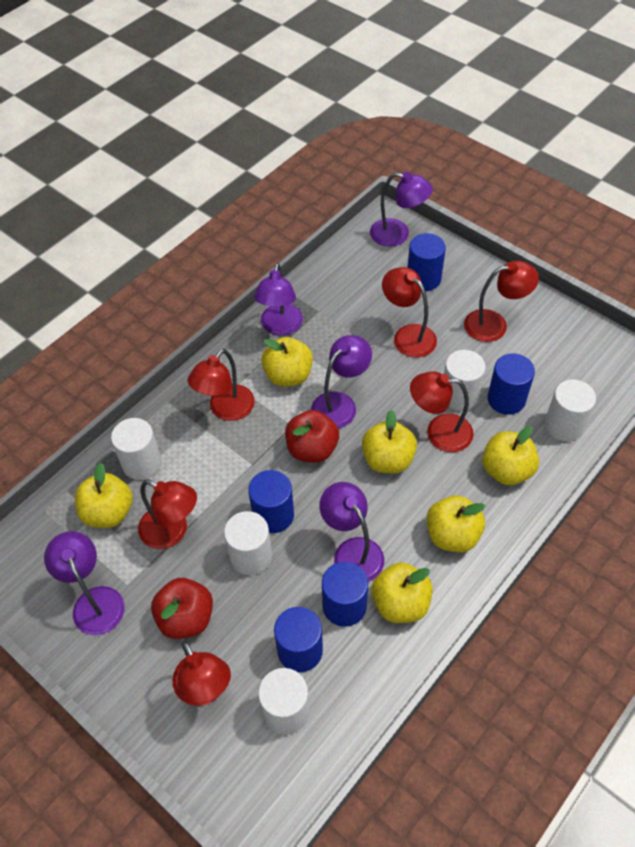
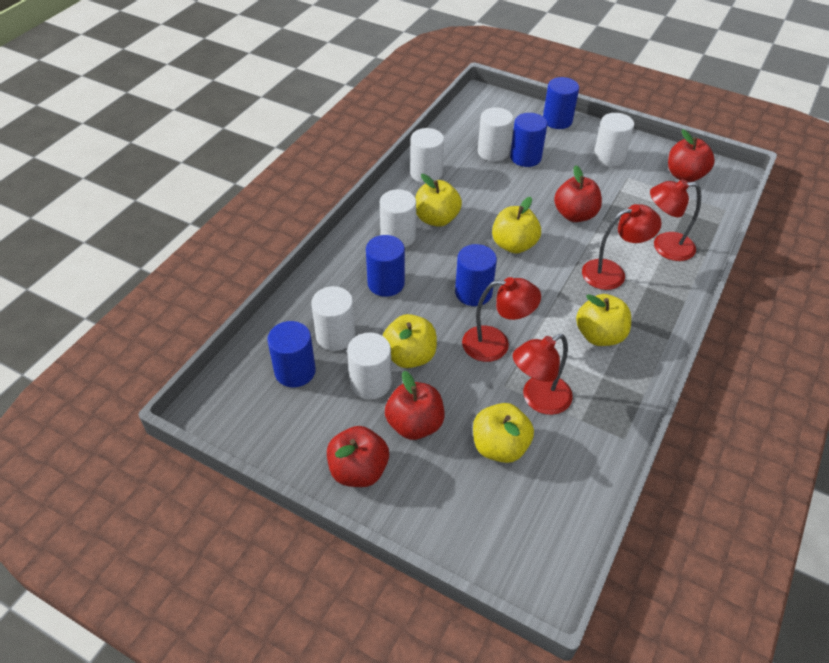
purple lamp: [44,531,125,635] [254,263,303,335] [311,335,372,428] [319,482,384,582] [370,172,433,247] = 5 -> none = 0
red apple: [151,578,213,639] [285,410,339,463] = 2 -> [327,426,389,487] [385,371,445,440] [554,165,602,222] [668,129,715,182] = 4
red lamp: [138,480,197,549] [172,641,231,706] [187,349,255,421] [382,267,437,358] [410,371,474,452] [464,260,539,342] = 6 -> [462,277,541,362] [513,334,573,415] [582,204,662,290] [650,179,701,261] = 4
white cylinder: [111,418,162,480] [224,511,272,575] [258,668,310,734] [444,350,486,411] [545,379,596,441] = 5 -> [311,286,355,351] [347,332,392,400] [380,189,416,247] [410,128,444,183] [478,107,513,162] [593,113,634,167] = 6
yellow apple: [75,463,133,528] [261,337,313,387] [362,410,417,473] [371,562,433,623] [427,495,485,552] [482,426,539,485] = 6 -> [383,314,437,368] [415,174,462,227] [473,403,534,463] [492,197,541,254] [576,294,631,346] = 5

